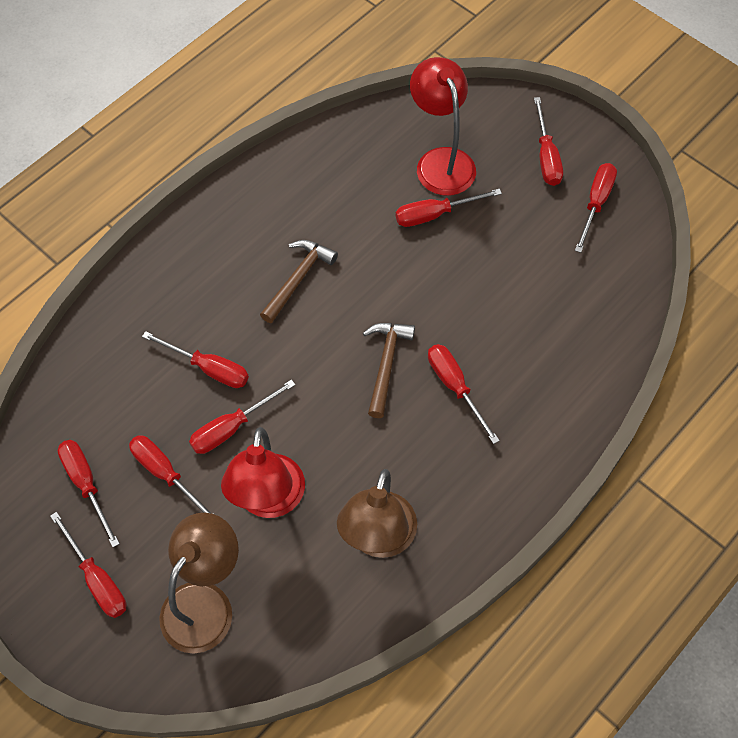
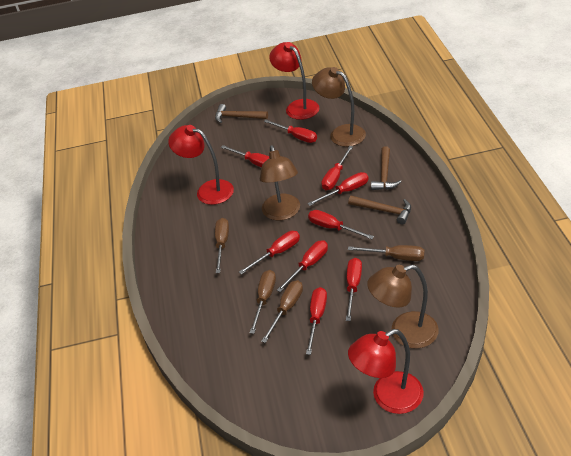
brown hammer: [260,240,338,323] [363,323,415,418] = 2 -> [215,104,268,123] [348,195,411,225] [371,146,402,190] = 3
brown lamp: [159,513,239,653] [337,469,417,558] = 2 -> [260,145,300,220] [312,67,366,147] [367,265,439,349] = 3
brown screwdriver: none = 0 -> [215,218,229,273] [250,270,276,334] [261,280,303,343] [348,245,425,261] = 4
red lamp: [221,427,305,518] [410,57,476,196] = 2 -> [168,125,234,205] [269,42,319,120] [348,329,424,414] = 3

